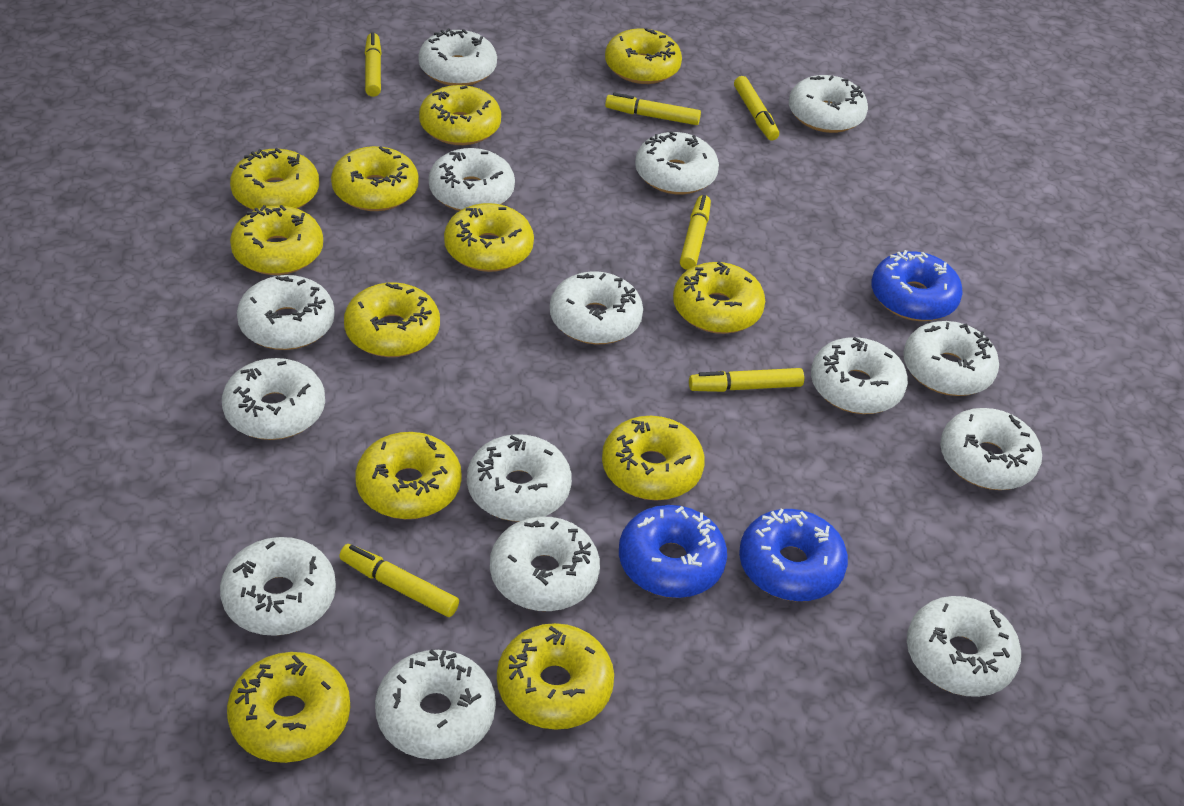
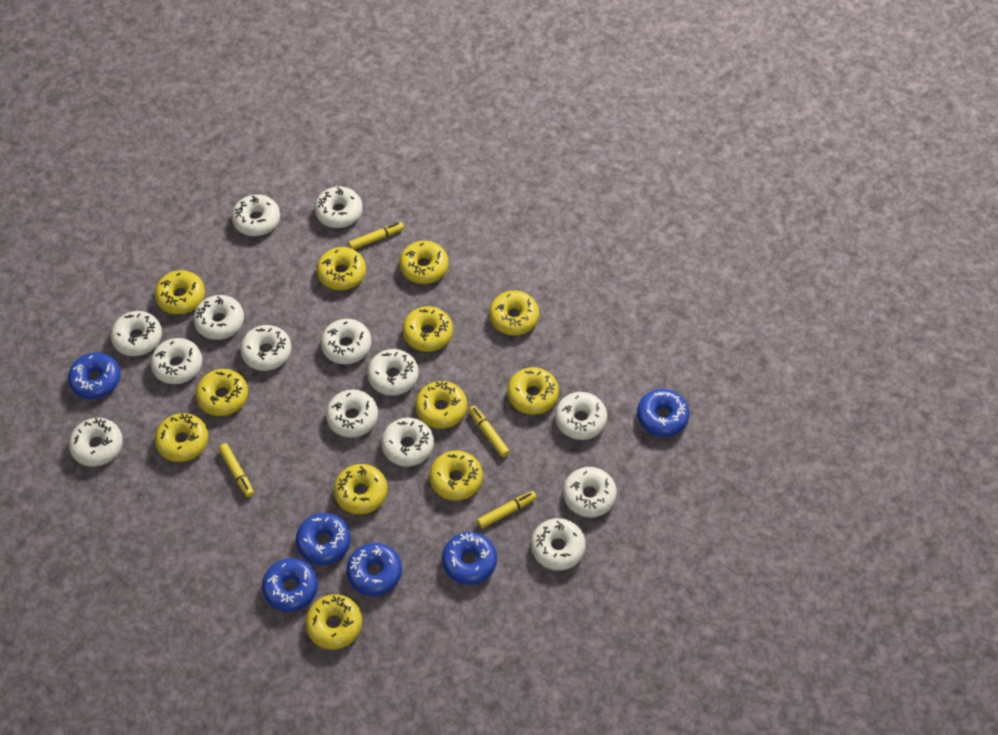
blue donut: [619,505,727,598] [739,509,848,601] [872,250,963,321] = 3 -> [68,352,121,399] [262,558,318,612] [296,513,351,565] [346,543,402,596] [442,532,497,585] [637,389,689,437] = 6
white donut: [220,537,336,636] [222,358,325,440] [237,275,335,350] [375,649,496,759] [418,28,497,86] [429,148,515,211] [467,434,572,521] [490,516,600,611] [550,272,643,344] [635,131,719,194] [789,75,868,133] [811,337,908,414] [903,321,999,396] [907,596,1021,697] [940,408,1042,490] = 15 -> [69,418,123,467] [111,311,162,356] [150,338,202,384] [193,295,244,340] [232,194,280,236] [240,325,292,371] [315,187,363,228] [321,319,372,364] [326,389,378,438] [367,349,419,396] [381,418,434,466] [531,518,586,571] [555,392,607,440] [563,467,617,517] = 14
yellow marker: [339,544,459,617] [365,32,382,97] [605,93,701,125] [680,195,711,270] [689,368,804,392] [734,76,779,141] = 6 -> [219,443,254,497] [349,222,404,249] [469,406,510,457] [477,491,537,528] = 4

